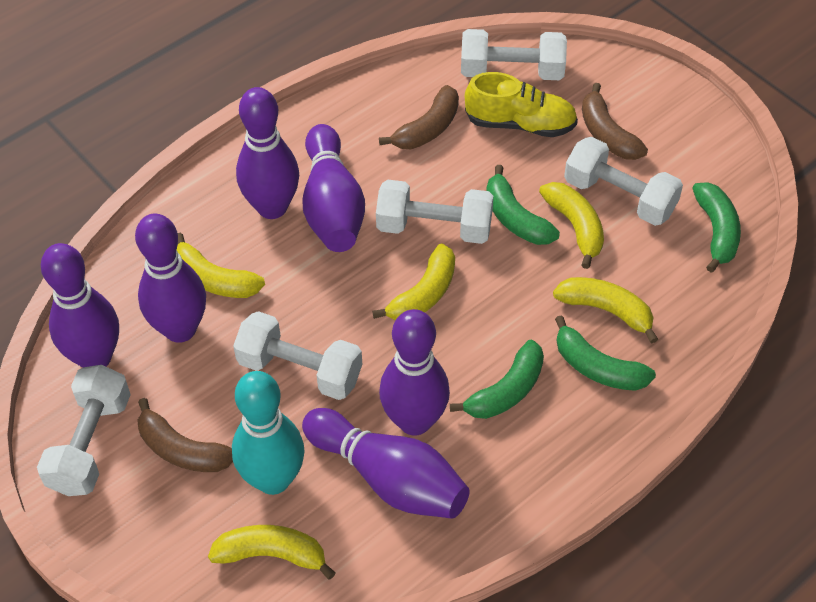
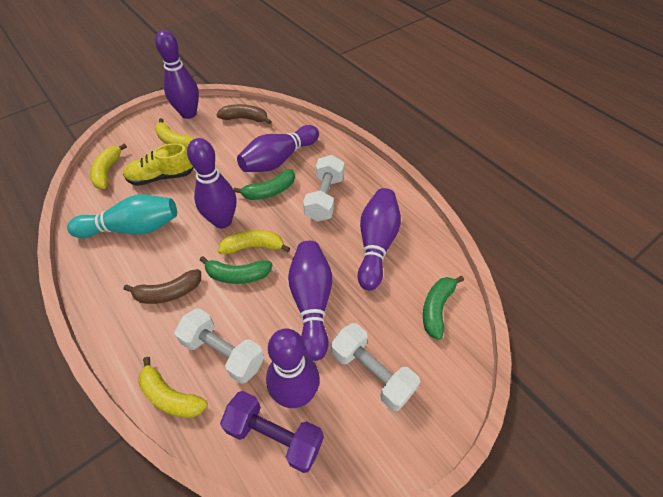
brown banana: [137,398,233,472] [379,85,459,149] [582,83,648,160] = 3 -> [124,269,201,304] [217,104,271,124] = 2
green banana: [450,340,544,419] [486,165,560,245] [555,315,656,391] [692,182,741,273] = 4 -> [200,256,272,284] [234,169,295,200] [423,276,464,340] = 3
purple dumbbell: none = 0 -> [220,391,324,473] = 1
white dumbbell: [37,365,131,496] [233,311,362,400] [376,180,493,244] [461,29,567,80] [564,137,683,226] = 5 -> [174,308,264,384] [303,155,345,222] [331,323,420,411] = 3
yellow banana: [177,233,265,298] [208,525,336,580] [372,244,455,320] [539,182,604,269] [553,277,658,343] = 5 -> [90,144,127,189] [138,357,208,418] [155,118,195,148] [218,230,290,254] = 4

